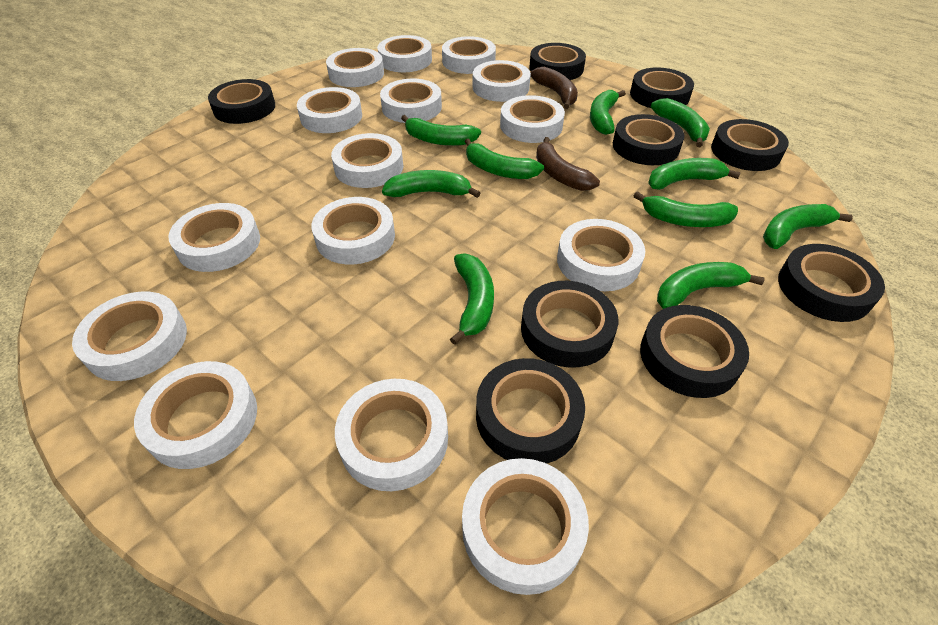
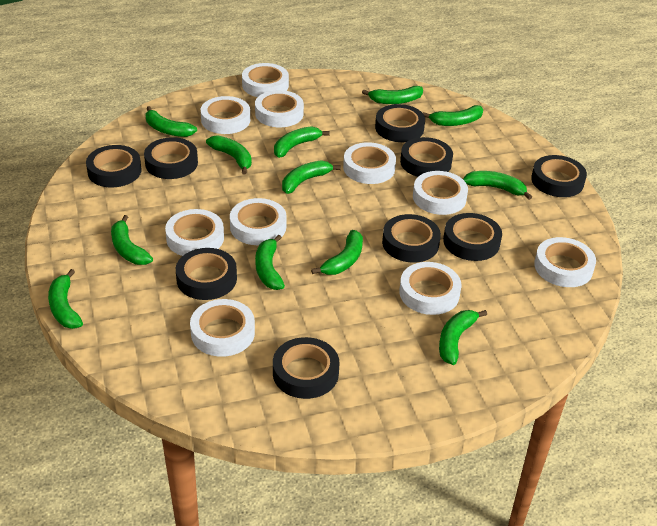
brown banana: [530,67,578,109] [536,137,600,191] = 2 -> none = 0
green banana: [382,170,480,198] [401,115,481,146] [450,254,494,345] [464,138,544,179] [590,90,626,135] [634,191,738,227] [648,158,741,190] [651,98,710,147] [657,262,764,309] [763,204,853,249] = 10 -> [48,269,83,329] [111,215,153,265] [145,106,197,137] [206,135,252,175] [255,234,285,290] [274,126,330,158] [282,160,341,194] [311,230,363,275] [362,86,423,104] [423,105,483,126] [439,310,487,365] [463,171,532,200] = 12
white tape: [72,292,187,381] [134,361,257,469] [168,203,260,272] [297,87,362,133] [311,197,395,264] [326,48,384,87] [331,133,404,188] [335,379,448,491] [377,35,432,72] [380,79,442,123] [442,36,496,74] [462,458,589,595] [473,60,531,102] [500,95,565,143] [557,219,645,291] = 15 -> [165,209,224,256] [190,299,255,357] [201,96,250,134] [230,198,287,245] [242,63,289,97] [255,90,304,127] [343,142,396,184] [399,262,461,315] [413,171,468,215] [534,237,596,287] = 10

